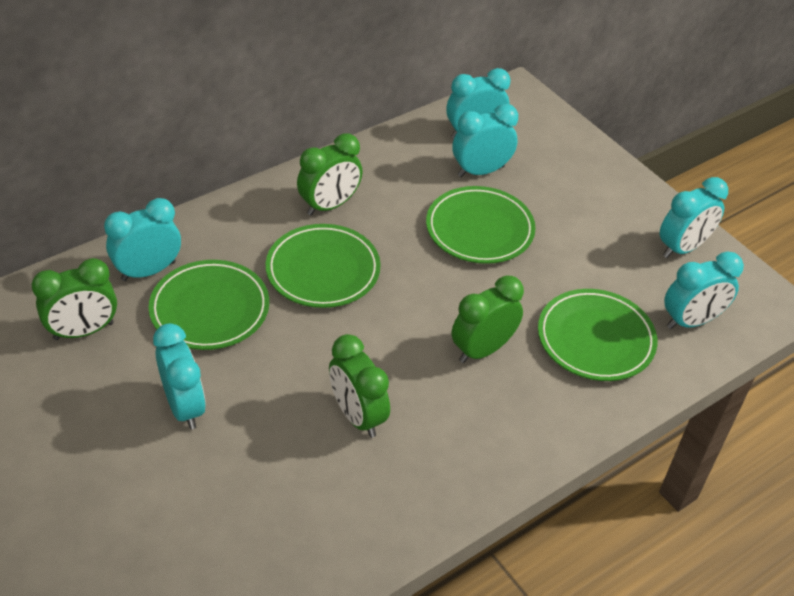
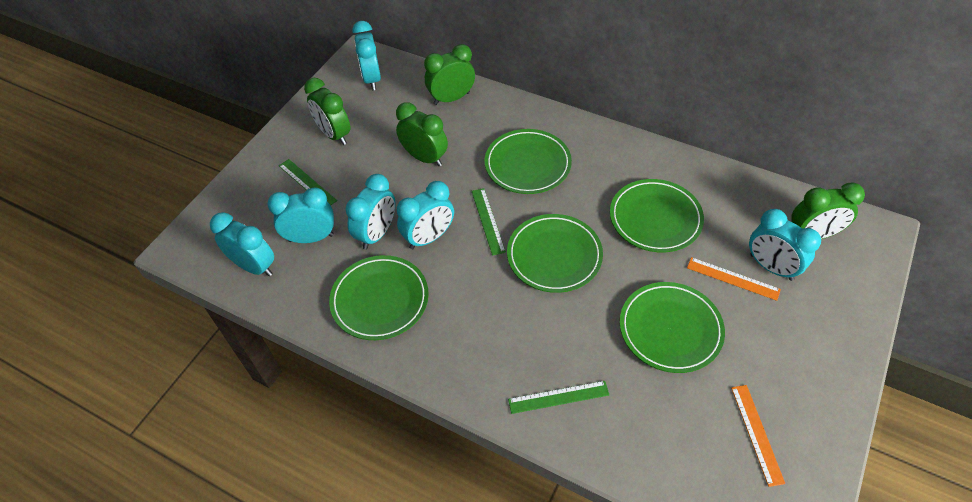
green plate: [149,260,269,350] [266,224,381,308] [426,186,536,264] [538,289,657,381] = 4 -> [329,255,429,340] [485,129,572,194] [507,214,603,293] [610,179,704,252] [620,282,725,373] = 5
green ruler: none = 0 -> [279,159,337,205] [472,188,506,256] [508,381,609,414] = 3
orange ruler: none = 0 -> [687,257,781,301] [731,385,785,487] = 2

